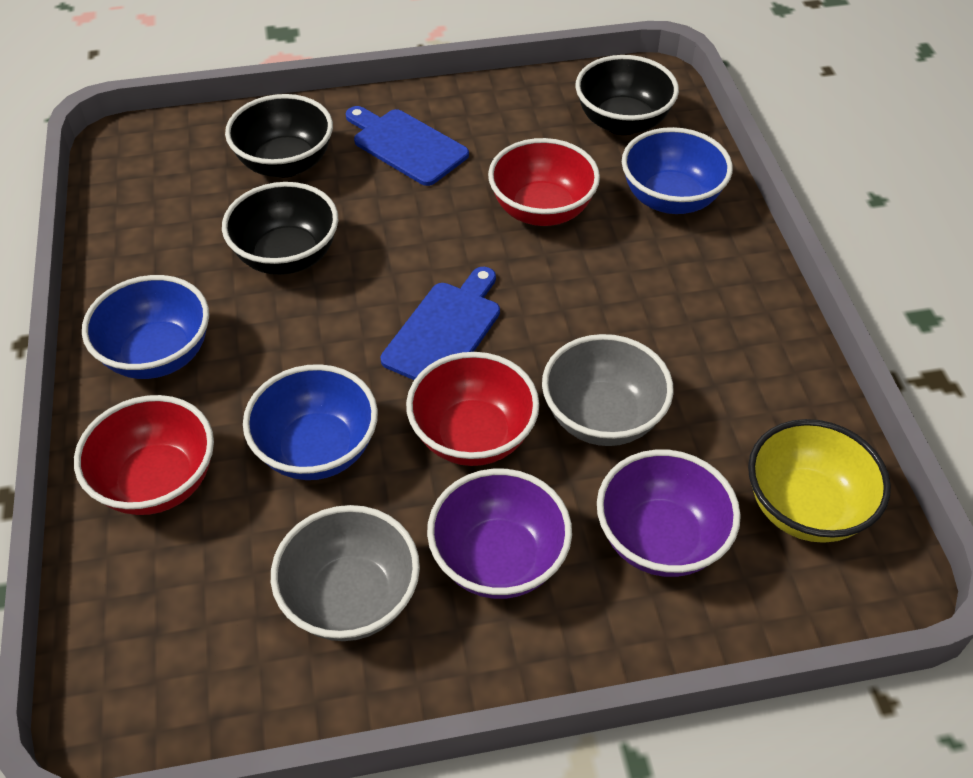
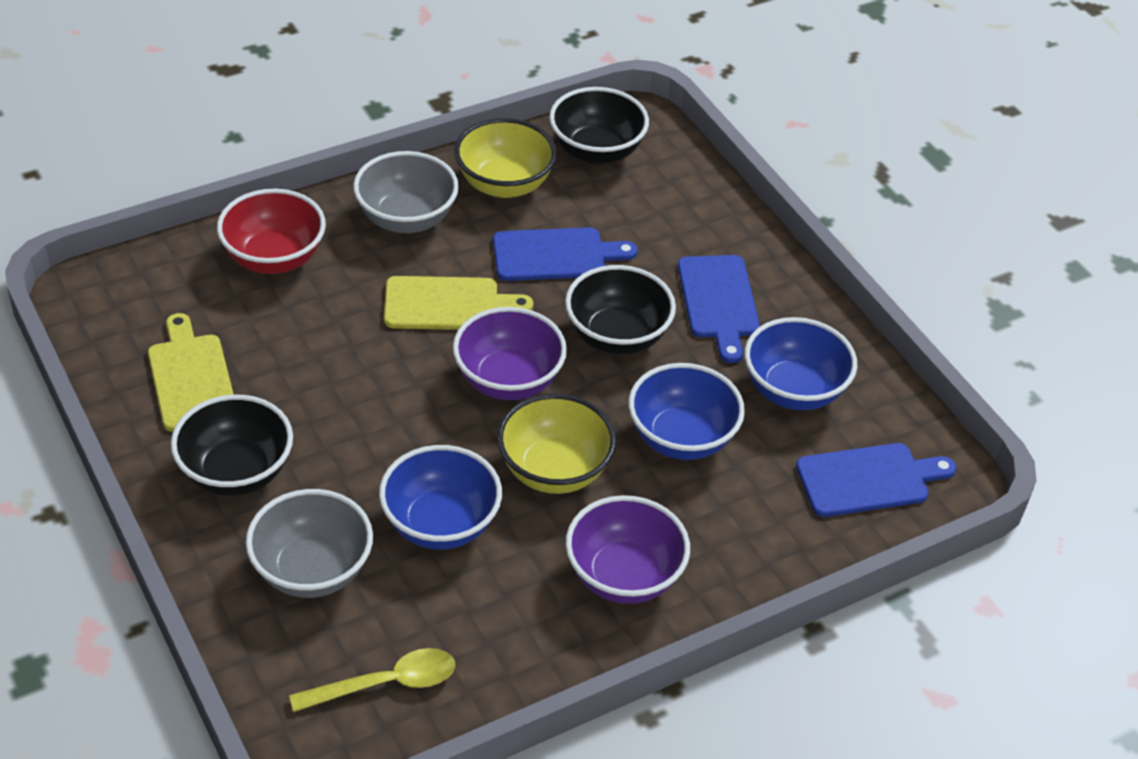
blue cutting board: [346,106,469,186] [381,267,500,380] = 2 -> [493,227,638,281] [678,255,760,363] [796,443,956,517] = 3
red bowl: [74,395,214,515] [406,352,539,466] [488,138,600,226] = 3 -> [217,189,326,274] = 1
yellow bowl: [748,419,891,542] = 1 -> [454,118,557,198] [497,393,616,494] = 2
yellow cutting board: none = 0 -> [148,313,234,432] [384,276,533,330] = 2
yellow spoon: none = 0 -> [289,648,455,712] = 1

